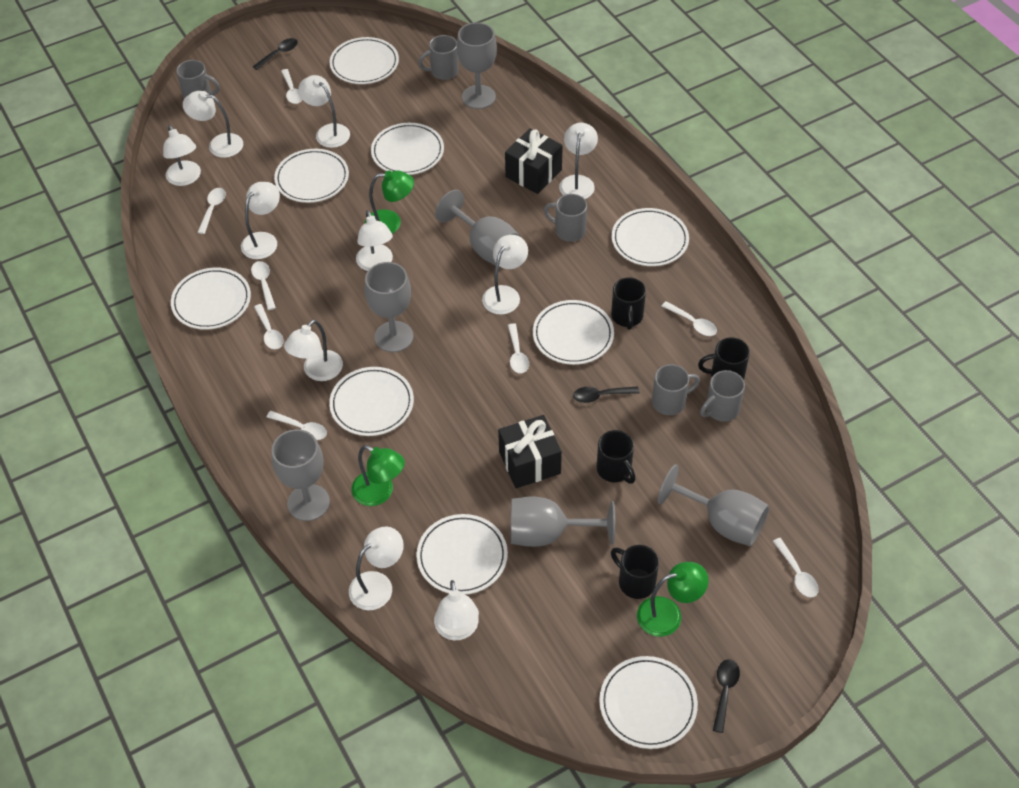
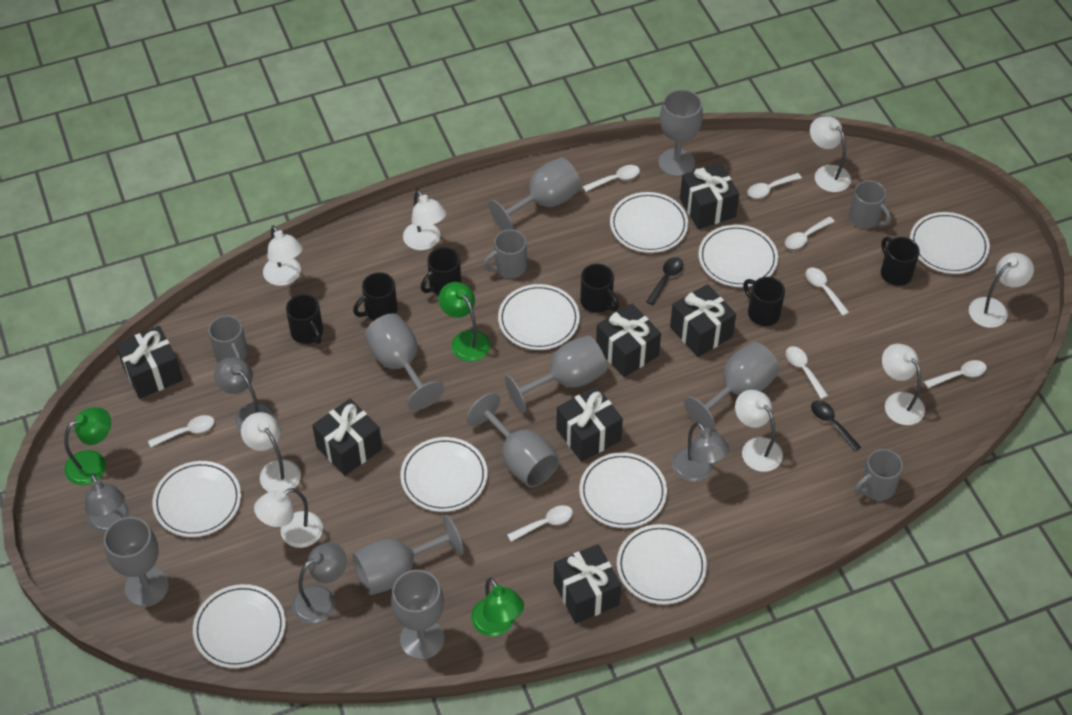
black gift: [498,415,562,488] [505,128,563,194] = 2 -> [116,326,183,399] [312,398,382,476] [554,544,621,624] [556,386,623,462] [596,304,661,377] [670,284,736,357] [680,163,739,229] = 7
black mug: [597,430,635,484] [611,277,646,330] [611,545,659,599] [698,337,750,380] = 4 -> [286,294,323,344] [353,272,398,320] [421,247,461,295] [580,264,619,313] [743,277,785,326] [881,237,920,286] = 6
black spoon: [252,38,298,70] [573,386,640,403] [713,659,740,733] = 3 -> [646,257,683,305] [811,400,861,452] = 2
grey goblet: [272,429,330,521] [365,262,413,352] [435,190,521,267] [457,22,497,109] [511,497,615,547] [658,464,769,546] = 6 -> [104,517,169,607] [352,515,464,595] [365,313,444,410] [391,570,444,660] [467,393,560,487] [489,157,581,231] [505,335,607,413] [659,89,703,177] [684,342,780,431] = 9
grey lamp: none = 0 -> [85,473,129,533] [214,357,275,432] [292,542,347,624] [672,422,729,482] = 4
grey mug: [176,60,220,99] [418,35,459,80] [544,194,587,242] [652,364,700,415] [700,370,745,422] = 5 -> [209,315,248,362] [483,229,527,278] [849,180,891,228] [854,449,903,501] = 4
white lamp: [163,125,201,186] [183,91,243,158] [241,182,280,259] [284,320,343,381] [298,75,350,148] [349,526,404,610] [356,210,393,271] [434,580,479,640] [482,235,528,315] [559,123,598,199] = 10 -> [241,412,301,492] [254,488,323,548] [263,225,303,286] [403,190,446,250] [735,390,783,472] [810,116,851,192] [882,343,925,425] [969,253,1034,328] = 8

